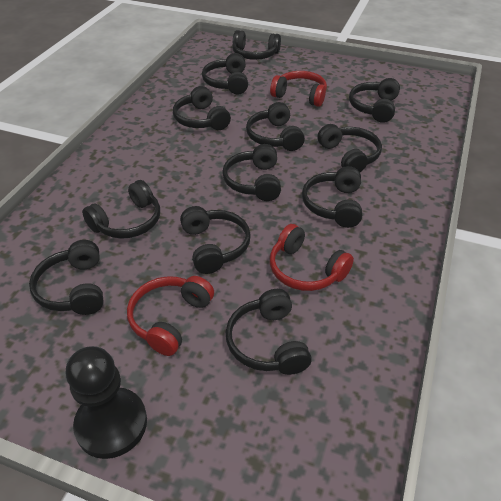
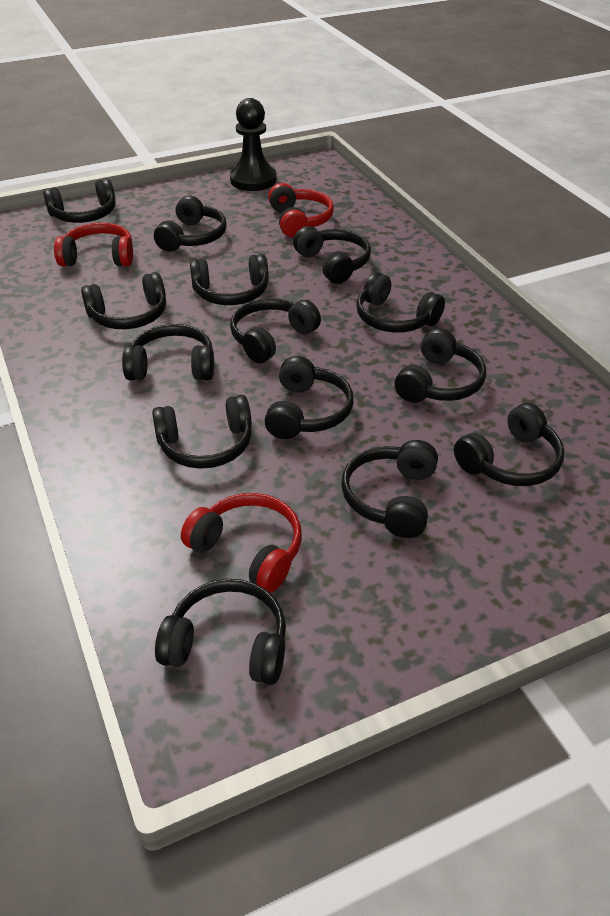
black headphones: [29,240,104,315] [82,180,160,239] [173,86,231,130] [180,206,251,274] [202,53,248,94] [222,144,281,201] [226,289,312,375] [232,30,281,60] [246,102,305,151] [302,166,362,228] [317,124,382,172] [349,78,400,123] = 12 -> [43,178,116,223] [81,272,166,329] [122,324,214,380] [152,395,252,469] [154,196,227,252] [155,579,286,685] [190,254,269,305] [230,298,321,363] [264,356,353,439] [293,226,371,284] [341,440,438,538] [356,272,445,333] [395,328,486,402] [454,403,564,486] = 14

